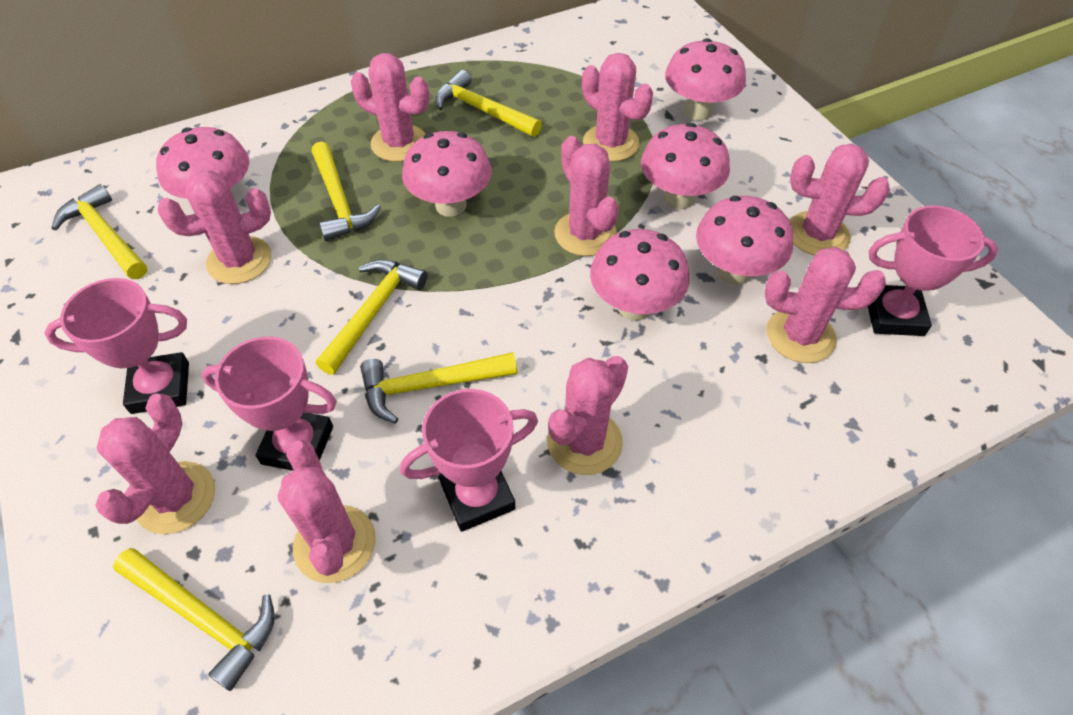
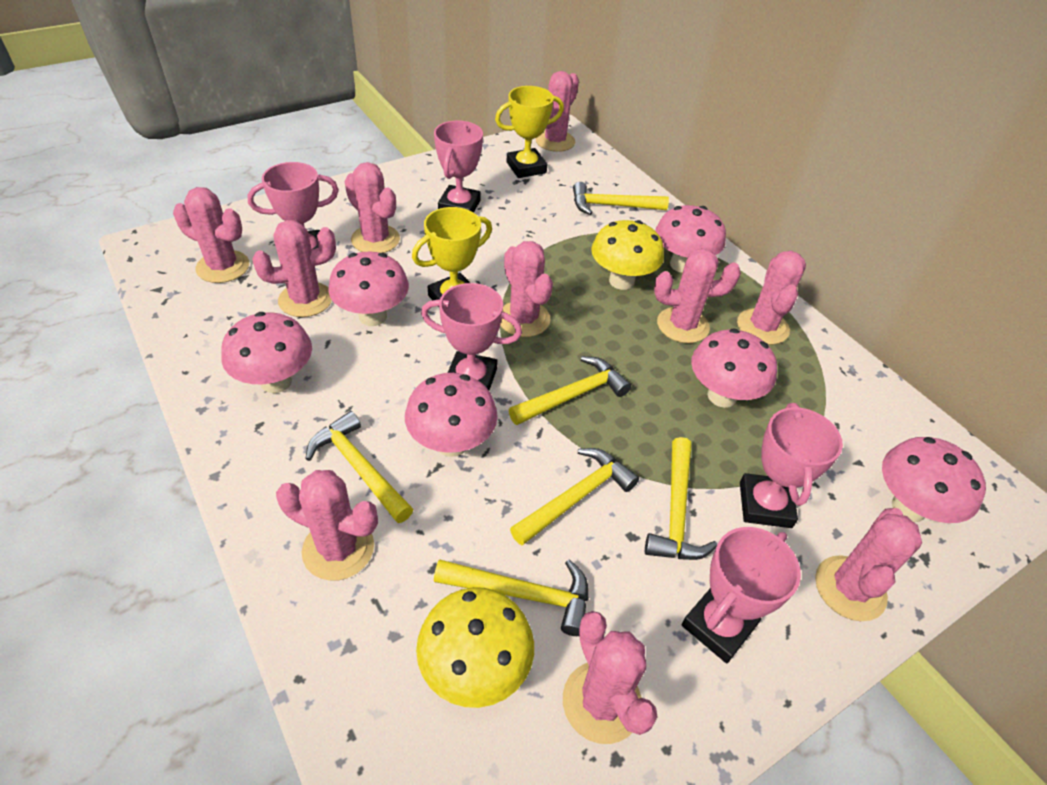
pink cactus: [95,393,215,534] [158,171,272,284] [278,440,376,583] [351,53,429,162] [547,356,628,475] [554,136,619,256] [582,53,653,162] [765,247,886,363] [789,144,890,255] = 9 -> [173,187,249,283] [252,220,336,317] [276,470,378,581] [345,162,400,253] [500,241,553,337] [535,71,579,152] [563,611,657,744] [654,248,741,343] [737,251,806,345] [815,508,922,621] = 10
pink trophy: [44,278,189,414] [201,336,337,471] [400,389,538,532] [868,205,998,336] = 4 -> [247,162,339,249] [421,283,522,390] [434,121,483,213] [682,527,801,663] [740,403,843,528] = 5
yellow mushroom: none = 0 -> [416,587,534,708] [591,220,664,290] = 2
yellow trophy: none = 0 -> [412,207,492,307] [495,86,564,178] = 2

